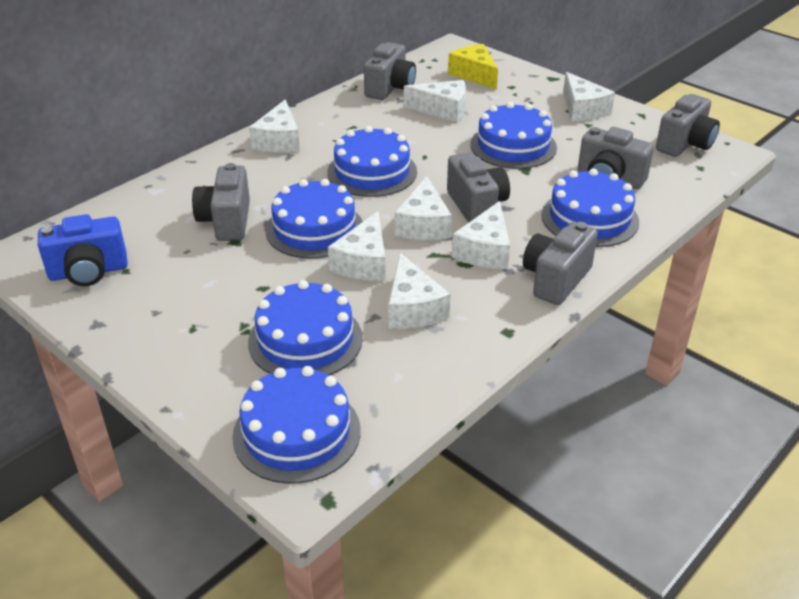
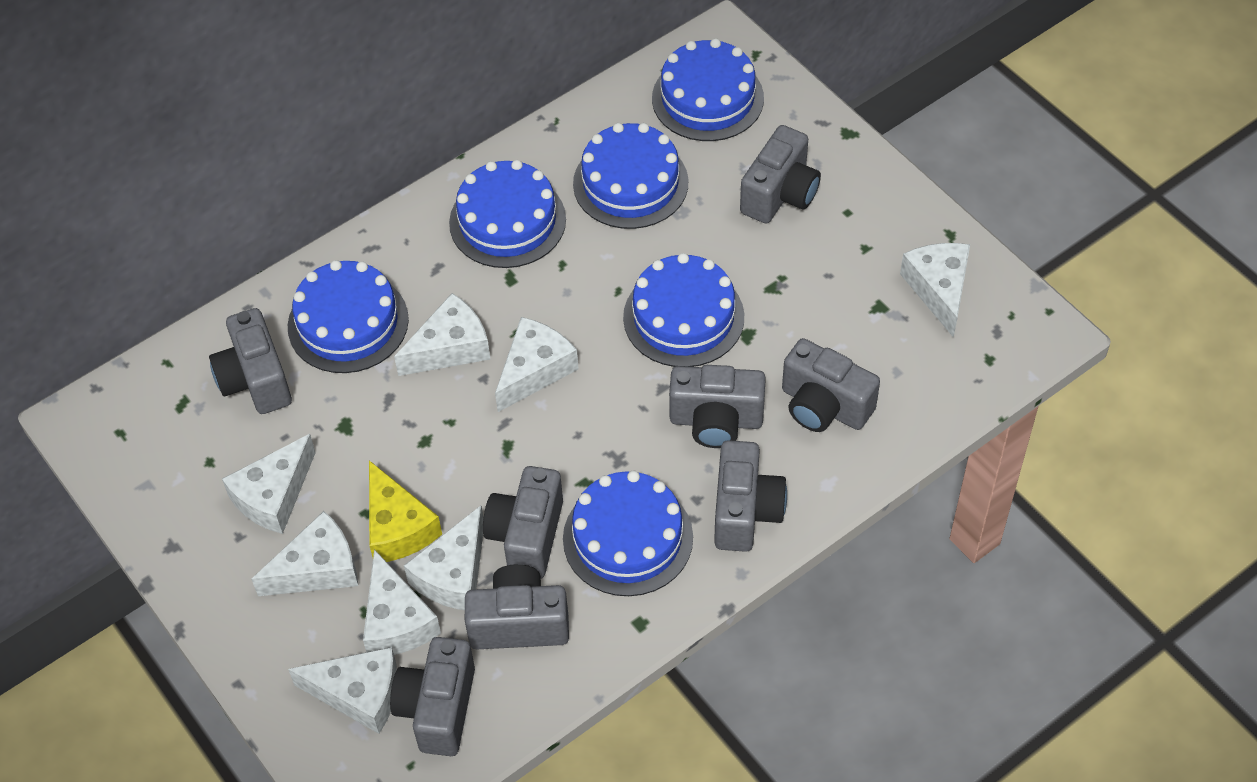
blue camera: [38,214,128,286] = 1 -> none = 0
grey camera: [192,163,250,241] [364,42,416,100] [447,152,510,223] [523,222,598,305] [578,127,654,189] [656,94,720,157] = 6 -> [209,308,292,414] [390,637,475,756] [465,564,569,649] [483,466,563,579] [669,365,766,448] [714,440,787,552] [740,125,821,224] [782,338,880,432] = 8
white cheese: [249,99,300,153] [328,211,386,281] [388,253,450,329] [395,176,452,240] [404,80,466,122] [452,201,510,269] [563,72,615,121] = 7 -> [222,434,316,534] [252,511,358,596] [288,647,397,734] [363,549,441,655] [394,293,490,376] [404,506,483,610] [495,317,579,412] [900,243,970,338] = 8

